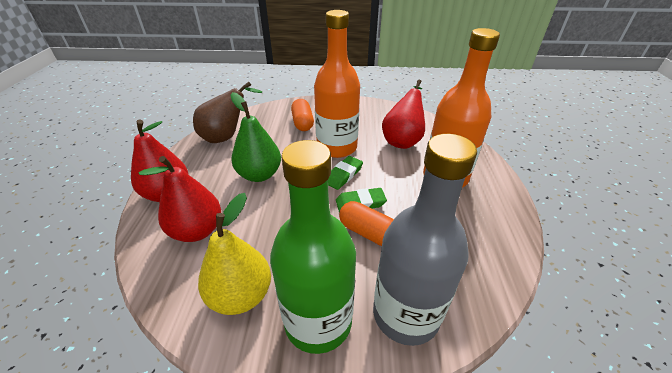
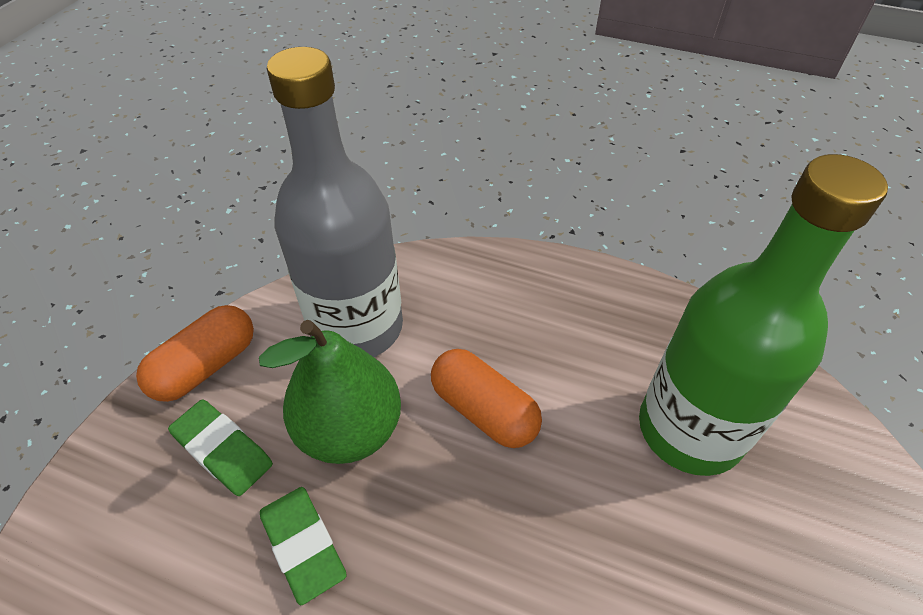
brown pear: [193,82,262,143] = 1 -> none = 0
orange bottle: [314,10,360,158] [423,28,500,187] = 2 -> none = 0
red pear: [131,120,188,202] [139,156,221,242] [382,79,425,149] = 3 -> none = 0
yellow pear: [198,193,271,315] = 1 -> none = 0

